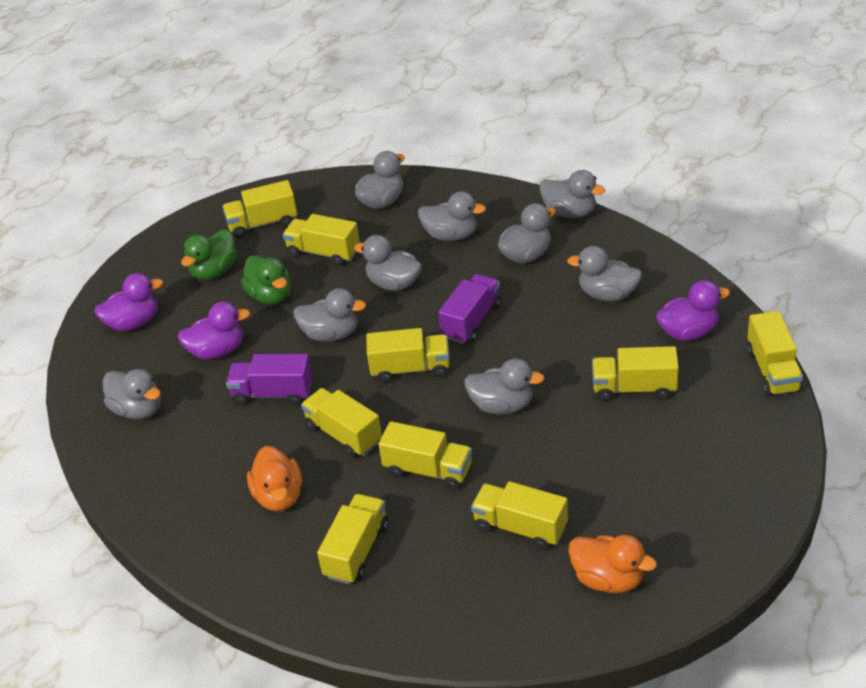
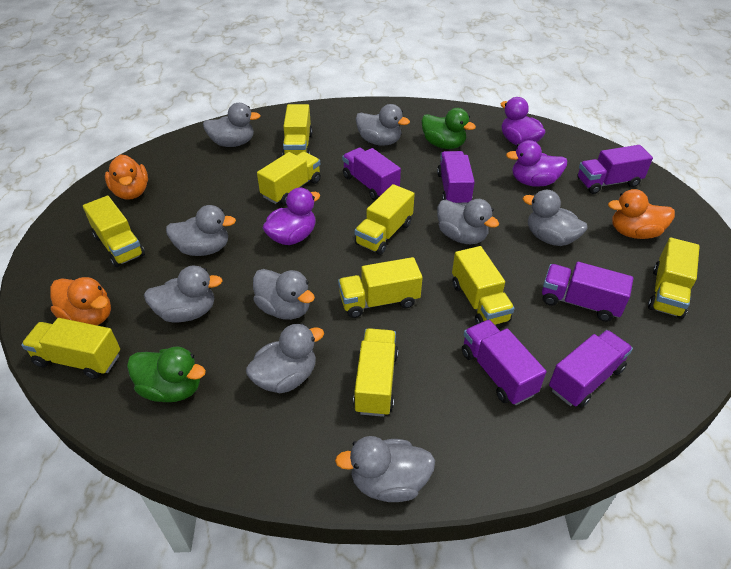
orange duck: [247,446,302,511] [568,535,657,593] = 2 -> [50,277,111,325] [105,154,148,200] [608,189,675,239] = 3
purple truck: [226,354,312,405] [438,274,501,344] = 2 -> [342,148,401,200] [437,151,475,205] [462,320,546,405] [542,262,633,322] [549,330,633,408] [577,145,653,194] = 6

